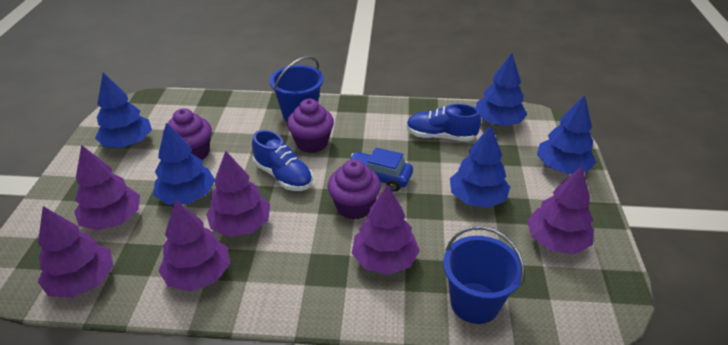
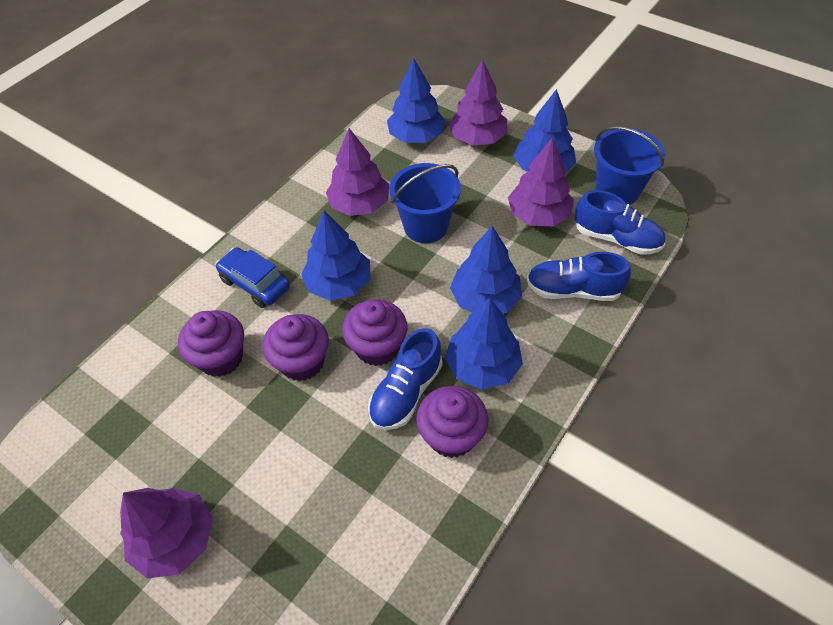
blue shoe: [252,130,313,191] [406,104,481,141] = 2 -> [368,328,442,430] [527,252,631,301] [575,190,665,255] = 3
purple cupcake: [163,108,212,160] [287,99,334,153] [328,159,381,220] = 3 -> [178,310,244,377] [262,314,329,381] [342,299,408,366] [416,386,489,458] = 4
purple tree: [38,206,113,298] [74,145,140,231] [158,199,230,291] [206,151,270,237] [352,185,420,275] [527,166,594,254] = 6 -> [120,488,213,579] [326,128,389,216] [449,59,508,146] [508,137,574,226] = 4

